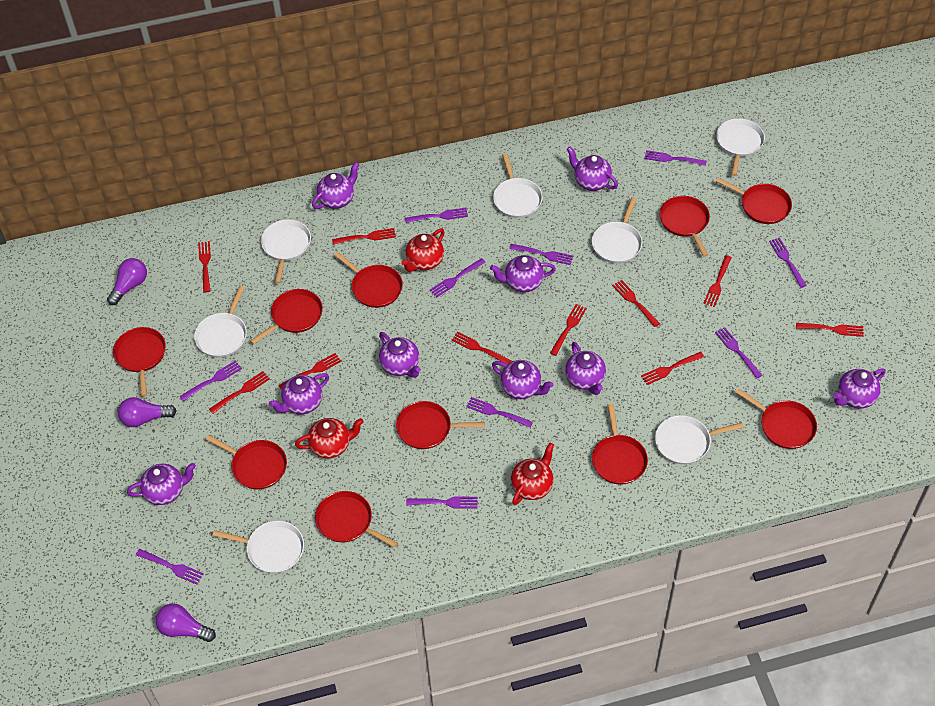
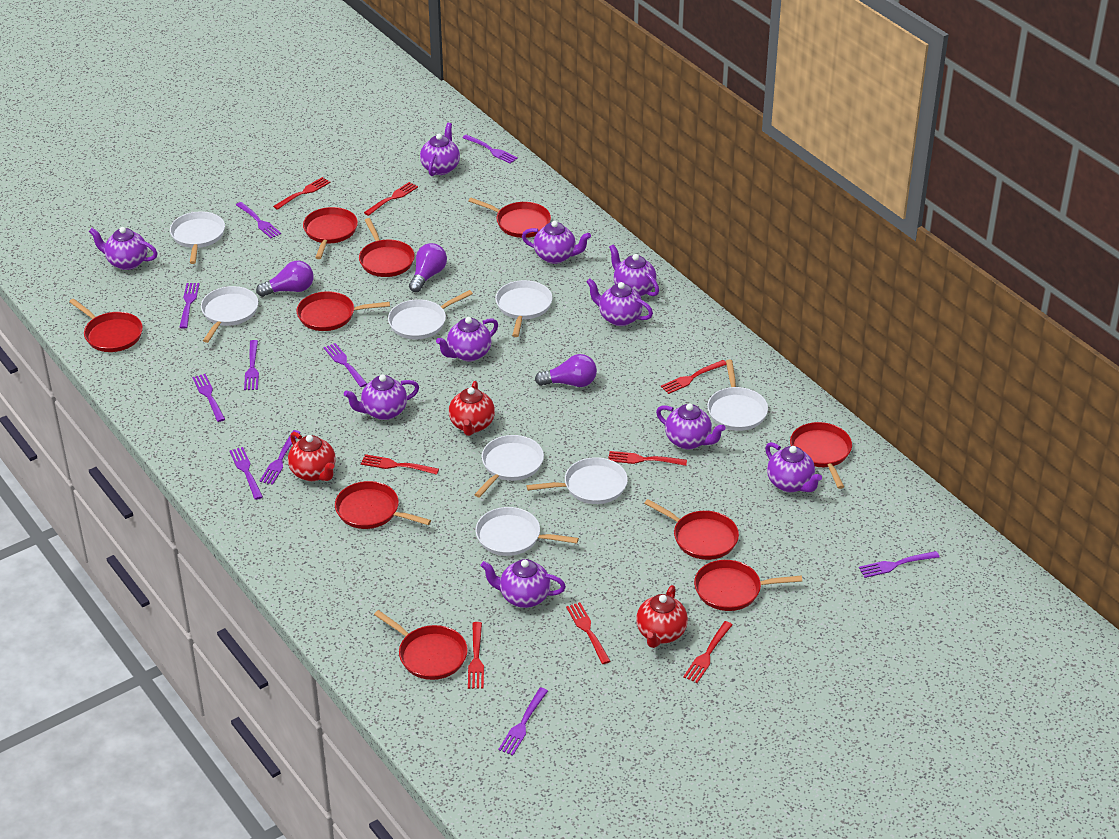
purple teapot: [127,463,196,505] [269,373,329,415] [312,162,359,209] [379,332,421,378] [490,255,556,292] [492,360,554,399] [565,342,606,395] [567,147,618,191] [833,368,886,409] = 9 -> [89,227,158,270] [344,374,419,420] [420,123,460,176] [436,317,498,362] [481,559,566,608] [522,221,591,264] [586,278,653,326] [609,244,659,297] [656,403,726,449] [765,442,822,492] = 10
red fork: [198,241,211,293] [209,371,270,414] [278,353,342,390] [332,228,396,244] [451,332,513,365] [550,304,587,356] [612,280,660,327] [641,352,704,385] [704,255,732,307] [796,323,864,337] = 10 -> [273,177,330,210] [361,454,439,475] [364,182,418,216] [468,622,484,689] [566,602,610,664] [608,451,687,466] [661,360,726,394] [683,621,733,683] = 8
white pan: [194,286,247,357] [213,521,304,573] [261,219,311,283] [493,154,543,218] [592,197,642,263] [655,415,744,464] [716,118,765,176] = 7 -> [170,211,225,264] [201,286,258,343] [388,290,473,339] [474,435,544,498] [475,507,579,556] [495,280,553,337] [526,457,628,504] [707,360,768,431] = 8

